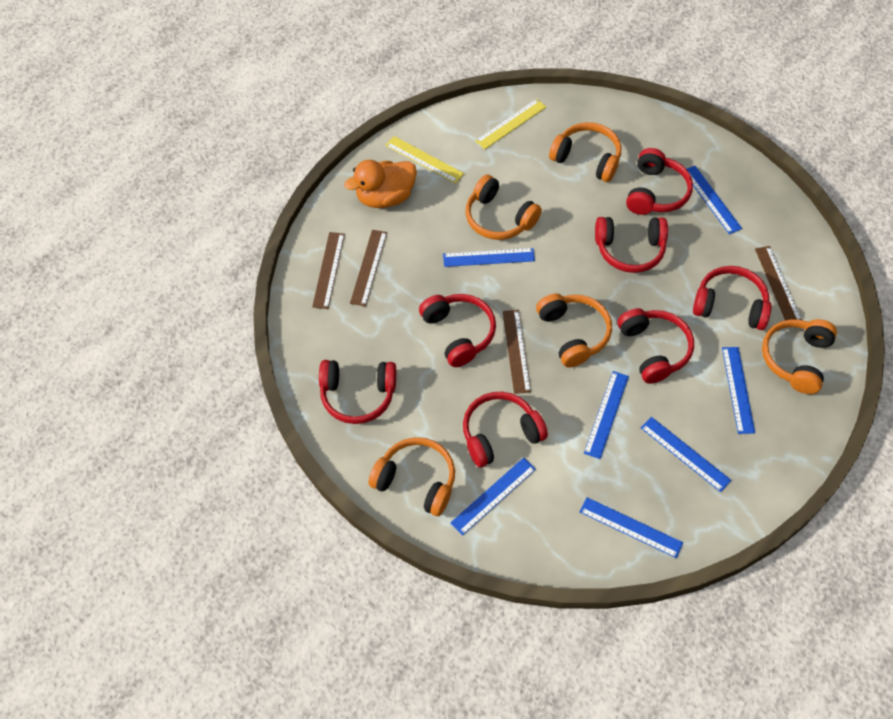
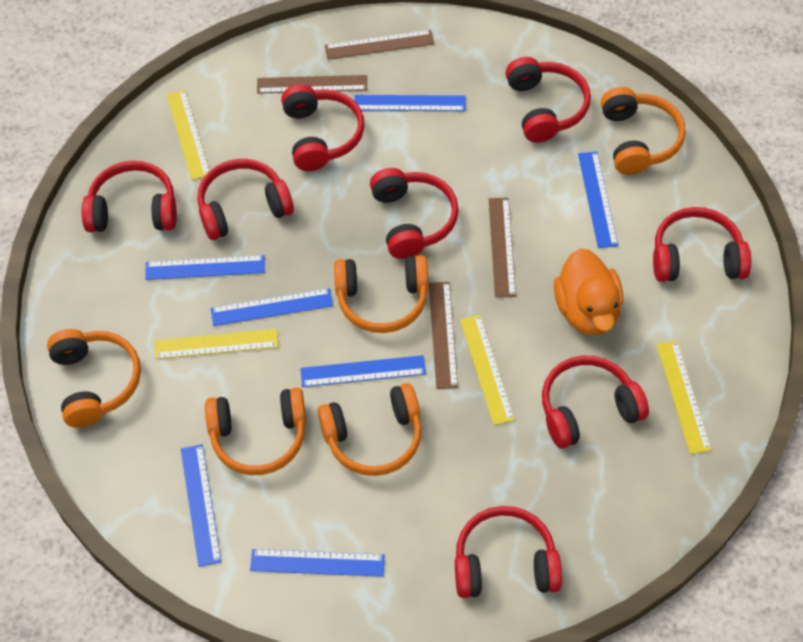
red headphones: [319,360,396,424] [419,294,496,367] [463,392,548,467] [595,217,668,273] [617,308,694,384] [626,148,693,215] [693,266,772,330] = 7 -> [82,161,177,232] [197,159,294,240] [281,84,364,171] [370,168,459,259] [455,506,562,598] [506,57,591,143] [542,356,649,449] [653,207,751,282] = 8
yellow ruler: [385,136,464,183] [475,99,546,149] = 2 -> [155,329,278,359] [166,90,209,180] [460,315,515,425] [657,341,712,454] = 4

